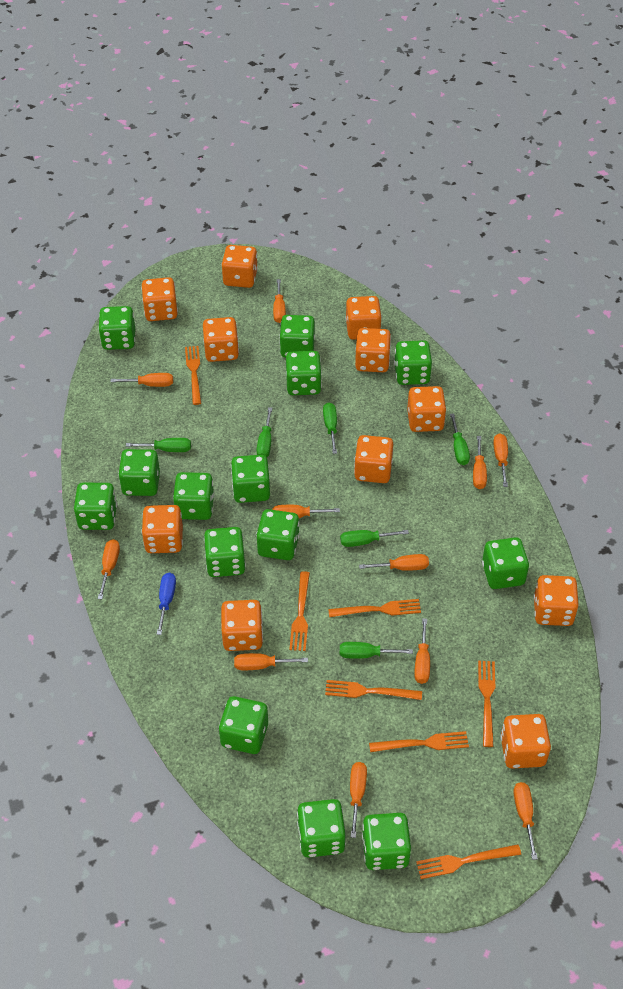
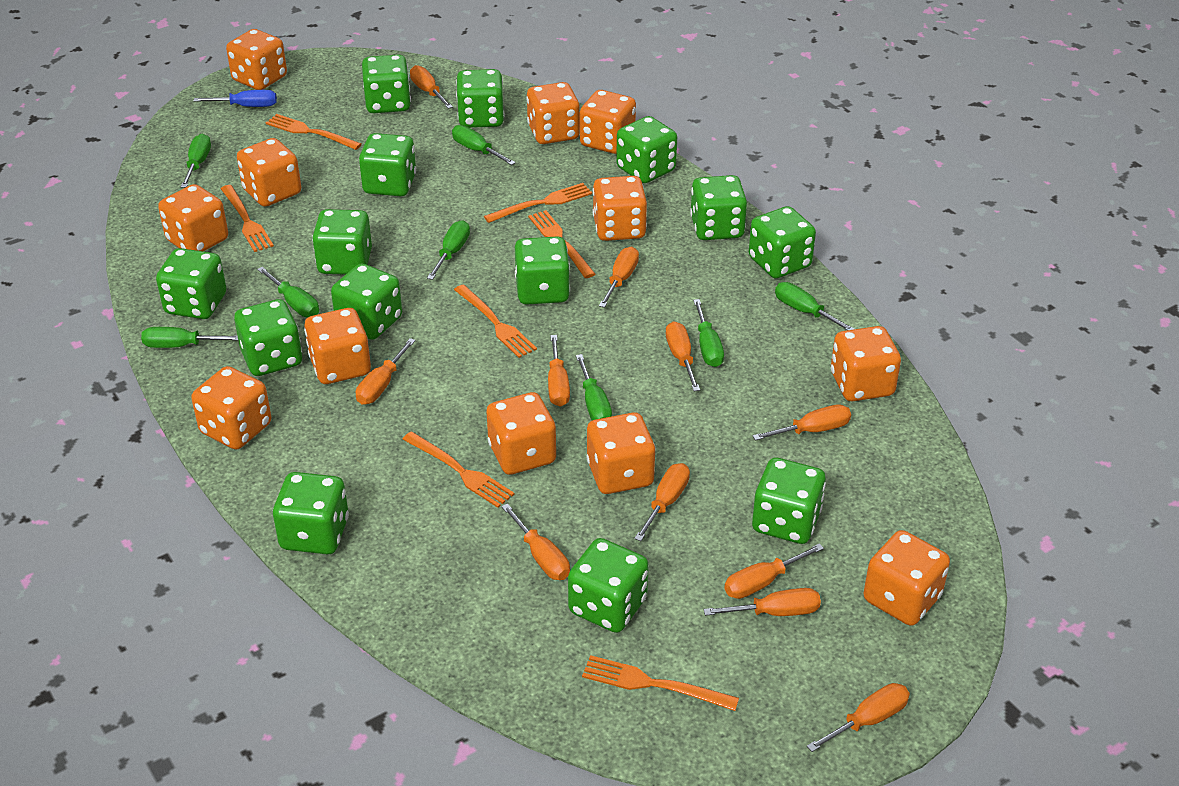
green screwdriver: [126,438,191,452] [257,407,272,457] [323,403,337,454] [340,530,409,547] [340,642,413,659] [450,414,470,465] = 6 -> [141,327,238,348] [181,134,211,188] [257,267,319,317] [427,220,470,280] [452,125,516,165] [576,354,612,420] [693,299,724,367] [775,282,854,330] = 8
orange dice: [141,277,178,321] [142,505,183,553] [203,317,239,362] [221,245,258,288] [221,600,263,651] [346,296,382,340] [354,435,393,483] [355,328,391,372] [407,386,446,432] [500,714,551,769] [534,575,579,626] = 11 -> [158,184,228,251] [191,366,271,450] [226,29,287,90] [237,138,301,207] [304,308,371,384] [486,392,556,475] [526,82,580,144] [580,90,636,154] [586,412,656,494] [593,176,647,241] [831,326,901,401] [863,530,950,626] = 12

